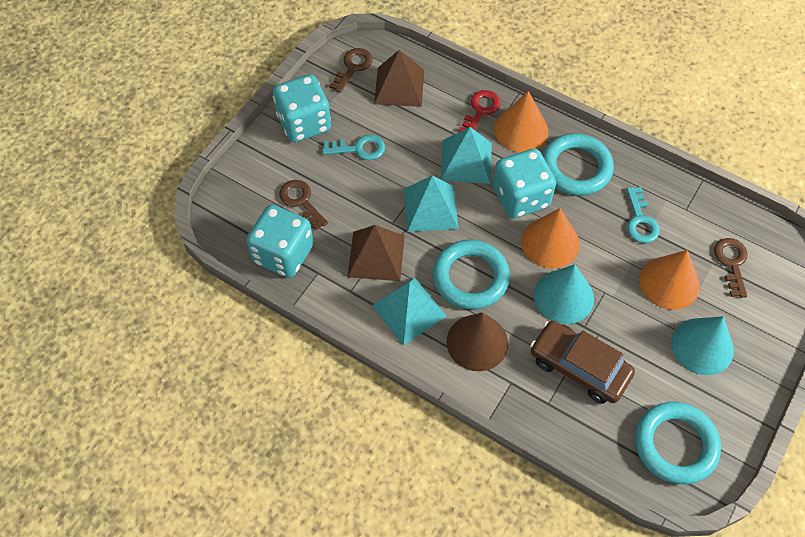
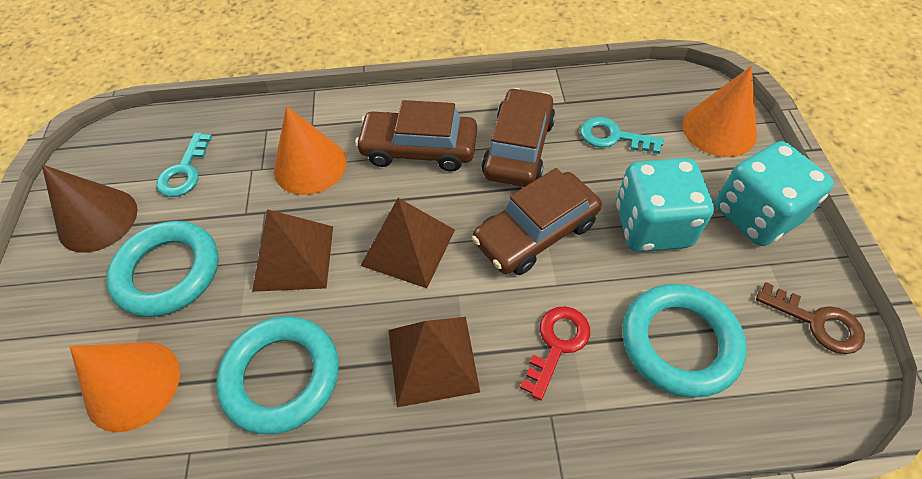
brown car: [530,320,635,404] = 1 -> [355,100,477,172] [472,168,602,275] [482,88,555,187] = 3
brown key: [279,180,328,230] [329,48,373,93] [714,238,748,298] = 3 -> [756,282,865,354] = 1
brown pyramid: [348,225,405,281] [374,50,424,107] = 2 -> [252,209,333,292] [360,198,455,288] [389,317,480,407] = 3
turquoise cone: [534,264,594,324] [671,316,734,375] = 2 -> none = 0
turquoise dice: [246,205,314,278] [273,74,331,142] [493,149,556,218] = 3 -> [616,158,714,252] [715,141,834,246] = 2
turquoise pyramid: [372,278,447,345] [404,175,459,232] [440,127,492,184] = 3 -> none = 0

